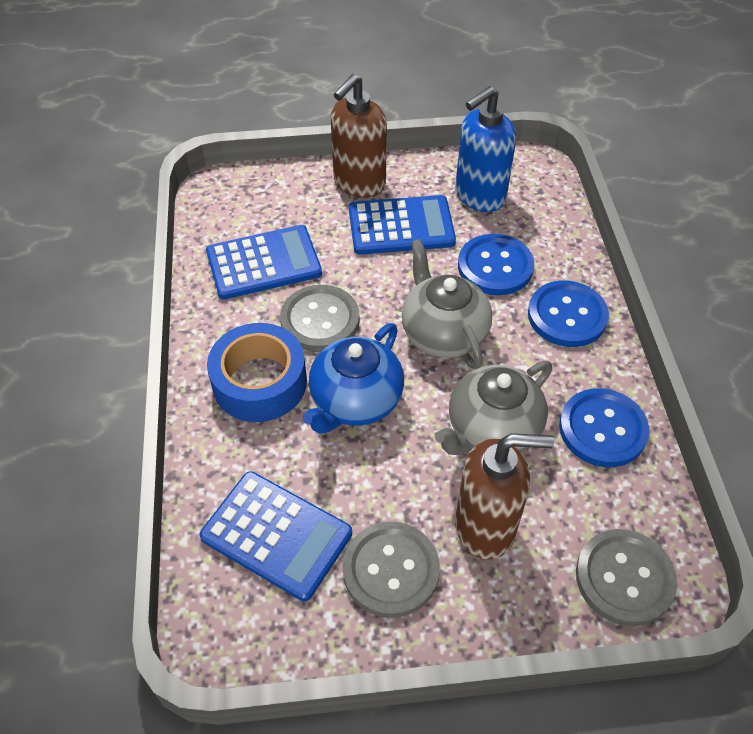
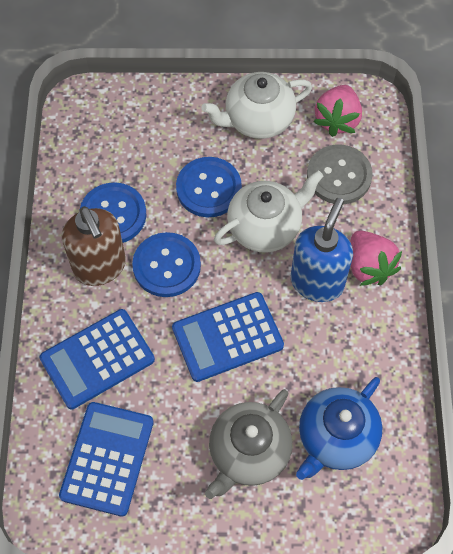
blue tape: [207,323,307,422] = 1 -> none = 0
brown soap dispenser: [331,74,387,198] [455,433,554,560] = 2 -> [62,206,126,286] = 1
grey button: [280,285,360,352] [343,522,440,618] [576,529,677,626] = 3 -> [307,145,373,204] = 1
grey teapot: [402,239,492,369] [435,361,552,455] = 2 -> [205,389,292,499] = 1
pink strawberry: none = 0 -> [313,85,362,137] [350,231,402,286] = 2
white teapot: none = 0 -> [201,72,312,139] [214,170,324,252] = 2

